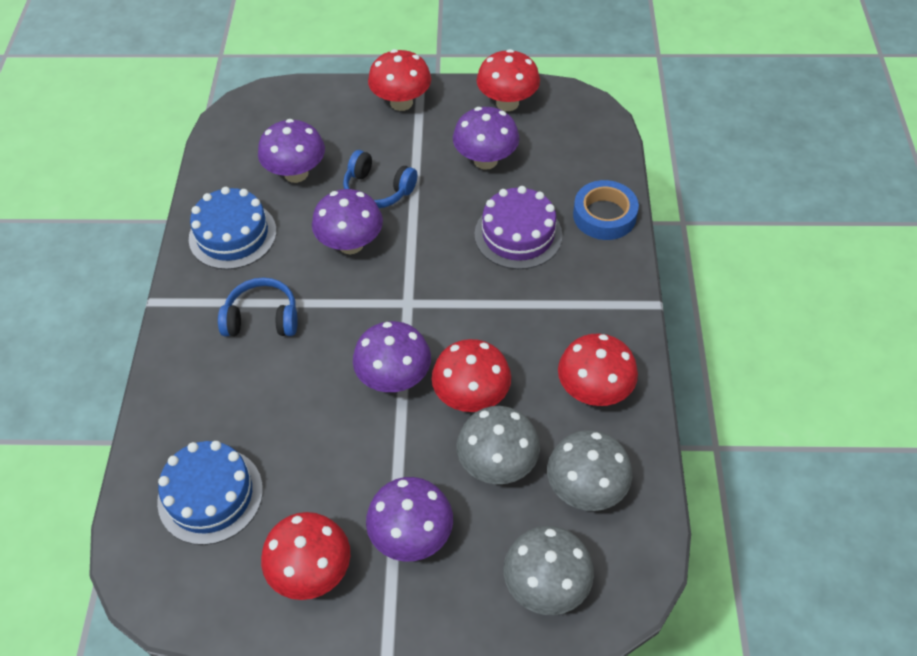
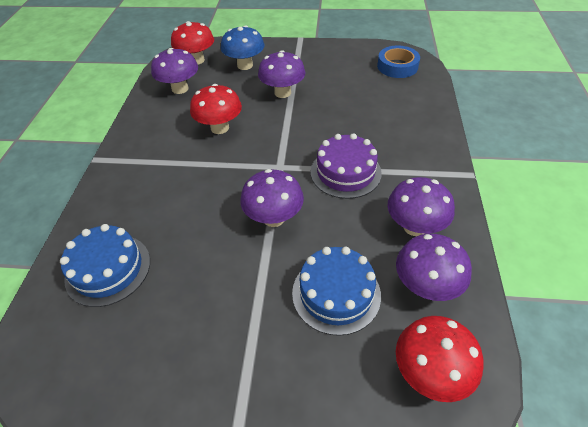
blue headphones: [218,278,298,336] [343,150,417,208] = 2 -> none = 0
blue mushroom: none = 0 -> [221,25,265,70] = 1
grey mushroom: [457,406,540,484] [504,526,594,615] [547,430,632,511] = 3 -> none = 0
red mushroom: [261,512,350,600] [368,49,431,111] [432,339,511,412] [476,49,540,111] [558,334,638,406] = 5 -> [171,21,214,64] [190,84,242,134] [396,316,484,402] = 3

